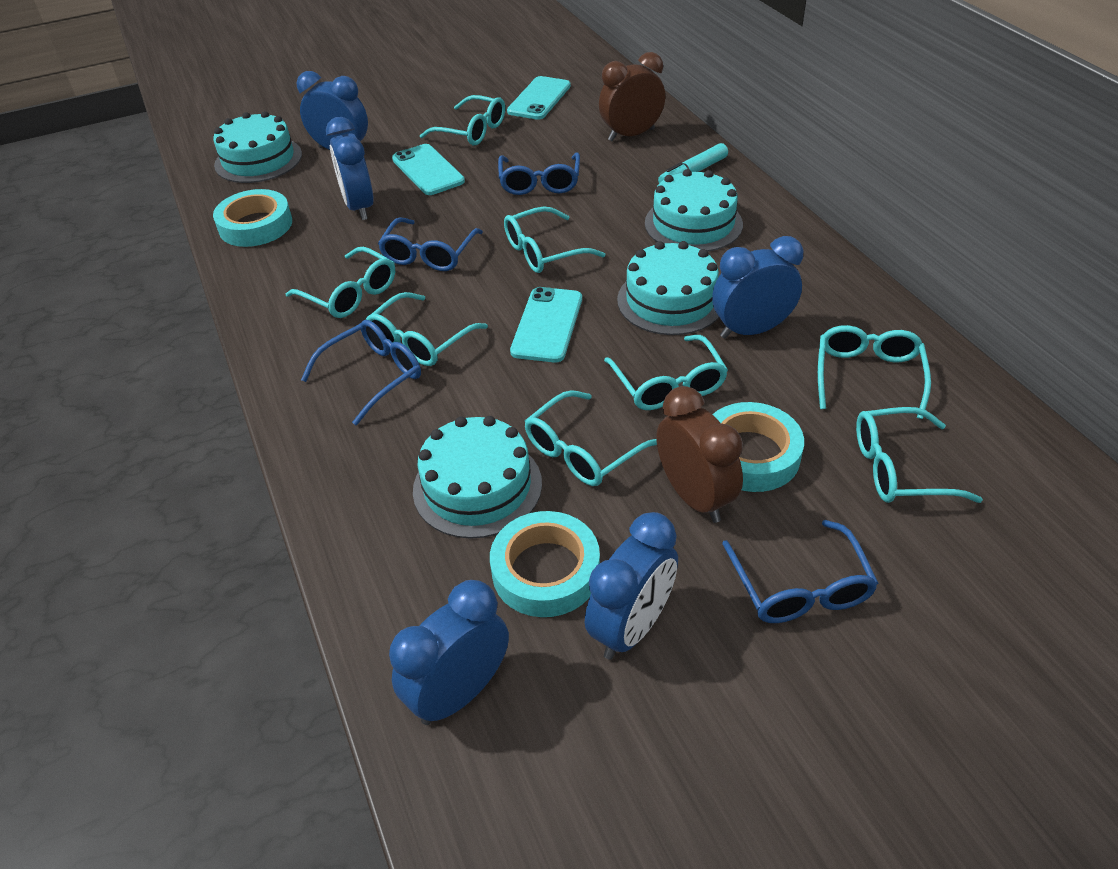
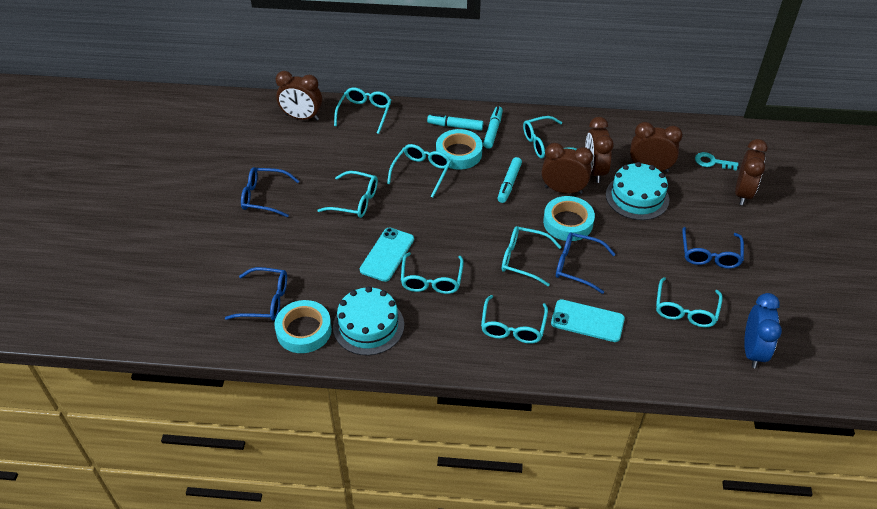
blue clock: [296,71,368,152] [326,117,374,220] [389,580,509,725] [585,512,678,660] [712,236,803,339] = 5 -> [744,293,782,368] = 1
brown clock: [599,52,665,141] [656,386,743,523] = 2 -> [275,71,322,121] [542,143,593,194] [585,117,614,183] [630,122,683,172] [735,139,768,205] = 5
turquoise cake: [213,111,302,183] [413,416,542,539] [617,241,719,335] [645,169,743,252] = 4 -> [333,286,404,355] [606,162,669,220] = 2
turquoise key: none = 0 -> [695,152,738,170] = 1
turquoise marker: [658,143,728,183] = 1 -> [427,114,483,131] [483,106,503,149] [497,157,522,203] = 3
turquoise phone: [392,144,465,195] [507,76,571,120] [510,287,582,363] = 3 -> [360,227,414,282] [551,299,625,342] = 2

